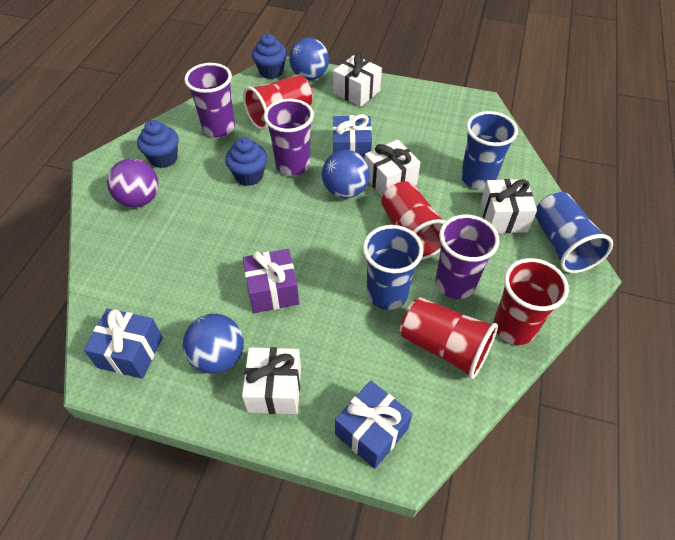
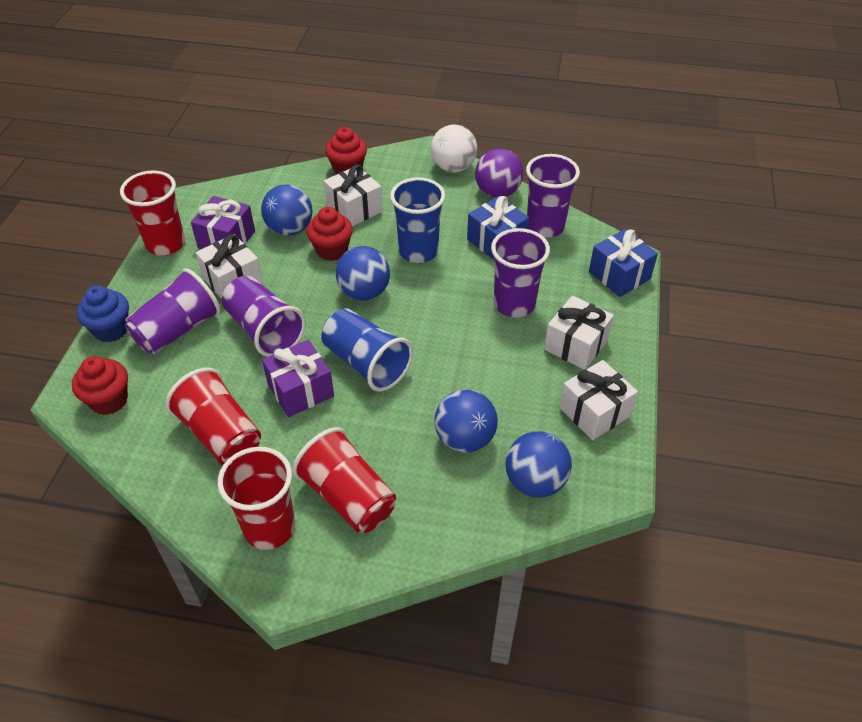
blue ball: [183,314,244,374] [289,38,329,80] [322,150,370,198] = 3 -> [261,184,312,236] [336,246,390,300] [434,389,498,453] [505,431,572,498] = 4
blue cup: [363,225,423,310] [461,111,518,189] [535,192,613,273] = 3 -> [321,308,413,392] [390,177,445,263] = 2
blue cupcake: [137,120,179,168] [225,137,267,186] [252,34,287,79] = 3 -> [77,286,129,342] = 1
blue gift: [84,308,163,379] [333,114,372,159] [335,381,412,469] = 3 -> [467,196,529,259] [589,229,658,297] = 2
purple cup: [184,63,235,138] [264,99,314,176] [435,215,499,299] = 3 -> [125,268,221,354] [222,276,306,357] [491,228,550,318] [526,154,580,238] = 4
purple gift: [243,249,299,313] = 1 -> [191,196,255,249] [262,340,334,417] = 2
red cupcake: none = 0 -> [72,356,128,415] [306,207,353,261] [325,127,367,175] = 3
white ball: none = 0 -> [431,124,477,173] = 1

